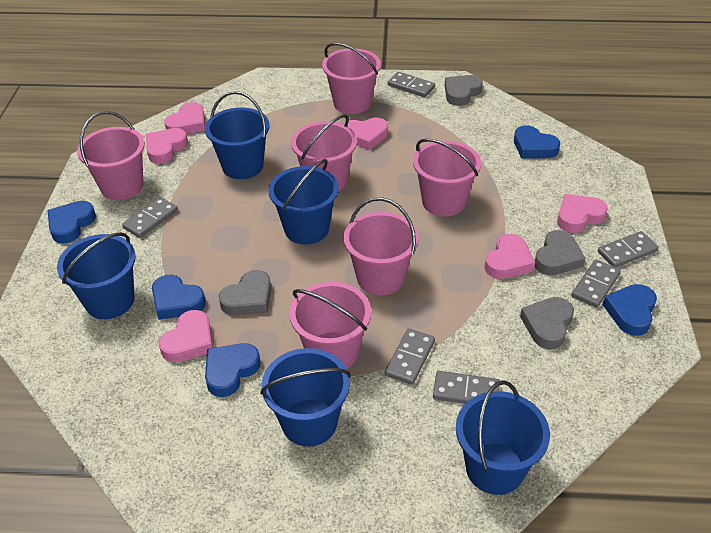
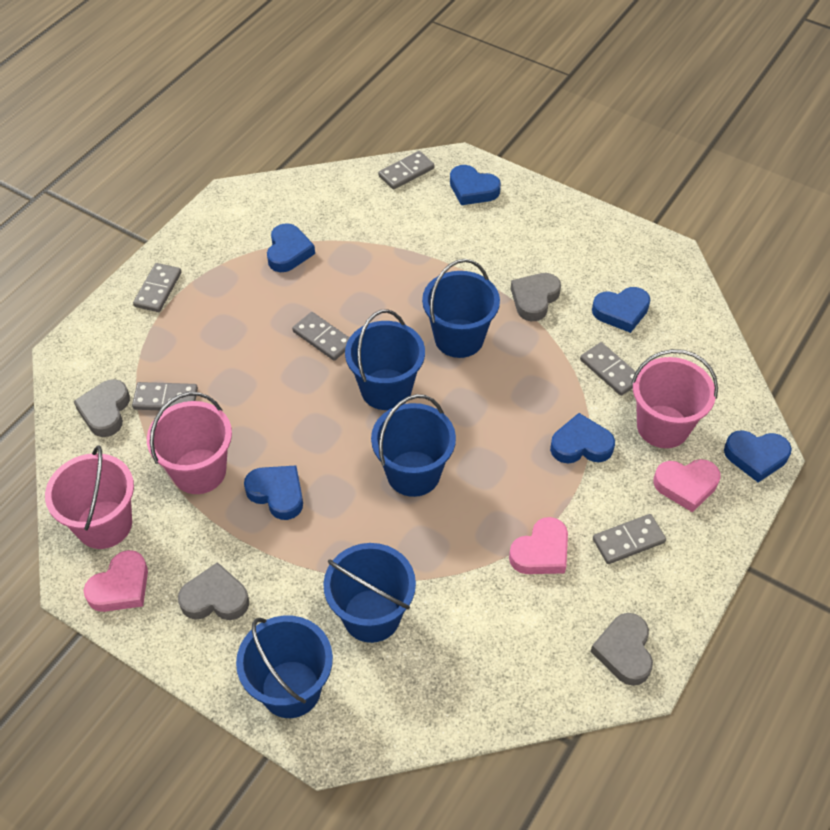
blue heart: [48,201,96,244] [152,275,206,320] [205,343,261,397] [514,125,560,159] [603,284,657,336] = 5 -> [244,466,303,520] [267,223,315,272] [450,165,501,205] [550,413,615,464] [592,287,650,333] [724,430,792,482] = 6
pink bucket: [77,111,145,200] [289,282,371,369] [291,114,357,192] [322,43,381,114] [344,197,419,295] [413,138,481,217] = 6 -> [45,445,134,549] [147,392,232,494] [631,349,718,448] = 3
pink heart: [146,128,188,164] [159,310,213,362] [164,102,205,134] [343,118,388,150] [484,234,535,279] [557,194,608,233] = 6 -> [84,550,148,612] [509,517,568,574] [654,459,720,512] = 3

